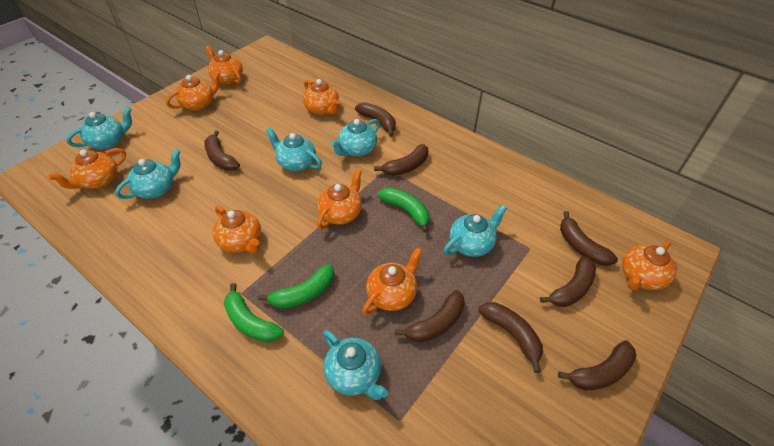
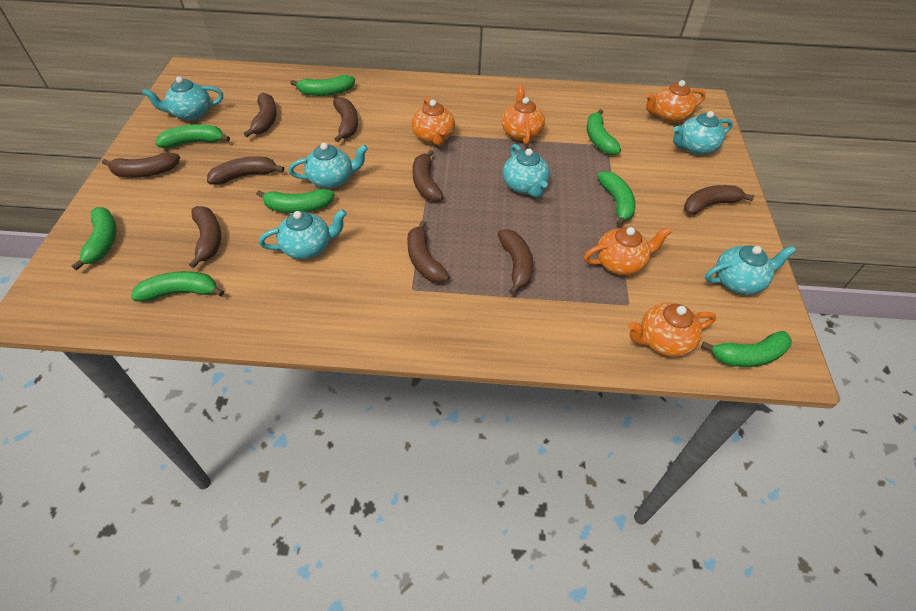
brown banana: [204,130,240,171] [355,102,396,137] [374,144,428,176] [395,290,465,342] [478,302,543,373] [540,256,596,307] [558,340,637,390] [560,211,618,266] = 8 -> [102,153,180,177] [189,206,221,268] [207,157,284,185] [244,93,277,137] [333,97,358,142] [407,220,449,283] [413,149,443,202] [497,229,533,295] [684,185,754,215] = 9
green banana: [224,283,284,342] [258,264,334,309] [378,188,430,233] = 3 -> [71,207,117,271] [131,271,224,302] [155,124,230,148] [256,189,335,213] [290,75,355,96] [587,109,621,155] [598,171,636,227] [701,331,792,367] = 8
orange teapot: [48,148,126,189] [166,71,221,111] [205,45,243,85] [213,206,261,253] [303,79,339,115] [317,169,362,229] [362,247,422,315] [622,241,676,290] = 8 -> [412,97,455,146] [502,85,545,145] [584,227,672,275] [628,303,716,357] [646,80,706,123] = 5

